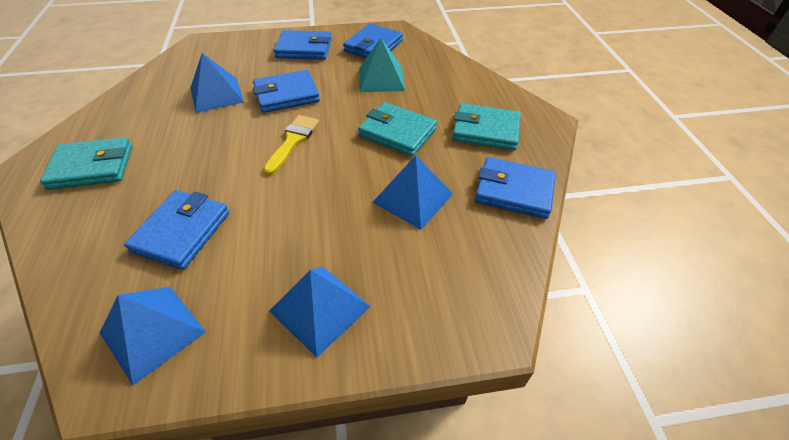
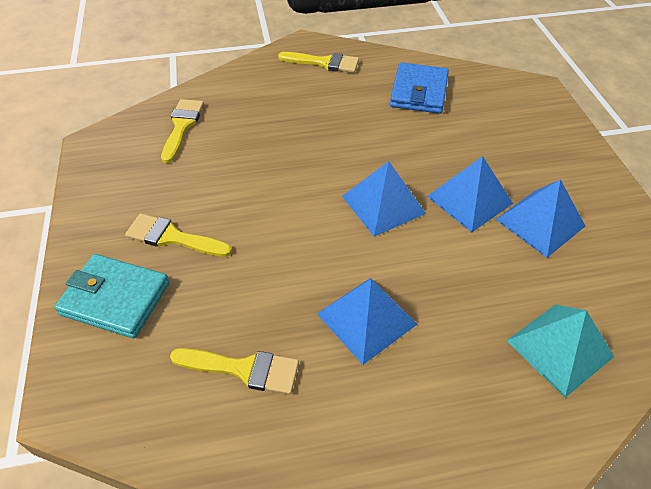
blue wallet: [124,190,229,270] [253,70,320,113] [274,30,332,60] [343,24,403,58] [475,157,556,219] = 5 -> [390,62,449,114] = 1
turquoise wallet: [40,137,132,190] [358,102,437,157] [452,103,521,150] = 3 -> [54,254,170,338] = 1
yellow brush: [263,115,319,175] = 1 -> [125,213,232,257] [161,99,204,163] [170,348,299,394] [278,52,359,73] = 4

